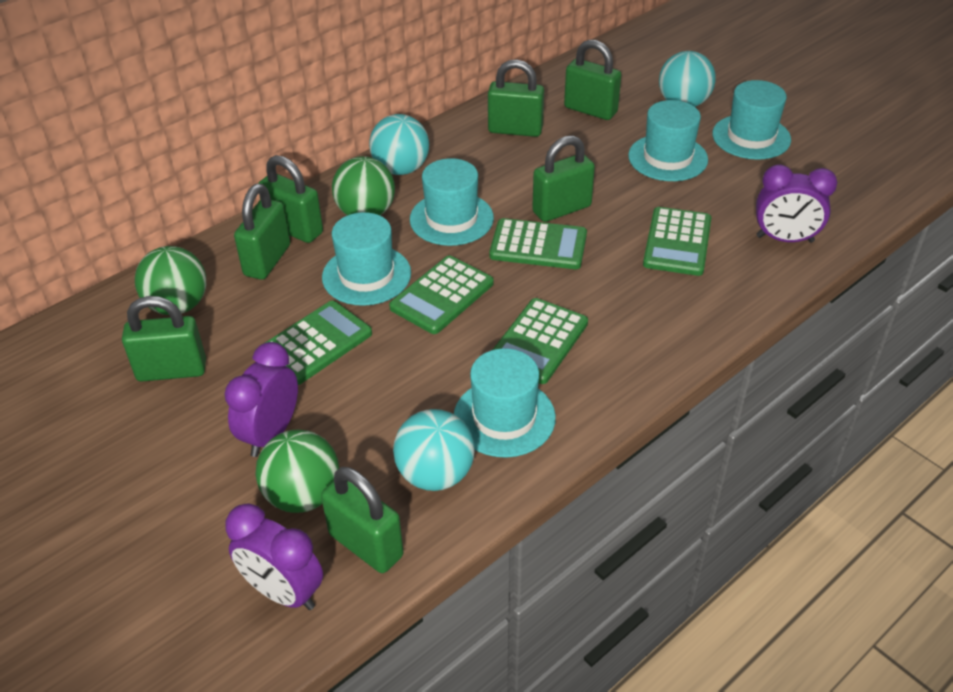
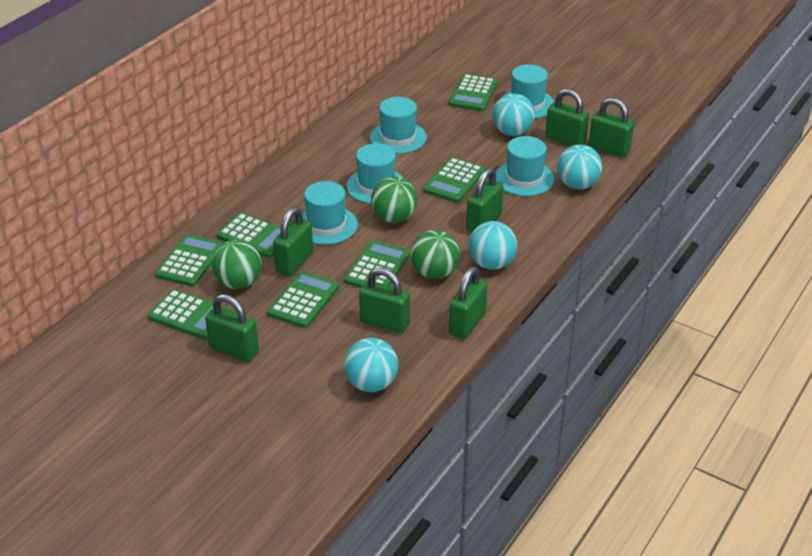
green calculator: [265,301,372,385] [389,256,494,334] [489,218,587,269] [493,298,588,384] [643,207,712,276] = 5 -> [148,289,230,340] [155,234,223,286] [217,212,281,258] [268,271,339,328] [344,240,410,288] [423,157,485,203] [449,74,497,111] = 7
purple clock: [224,342,298,457] [225,503,323,610] [756,164,837,243] = 3 -> none = 0
turquoise ball: [369,114,429,175] [393,409,475,491] [659,51,716,107] = 3 -> [344,338,398,392] [469,221,517,270] [492,94,535,136] [557,145,602,189] = 4

